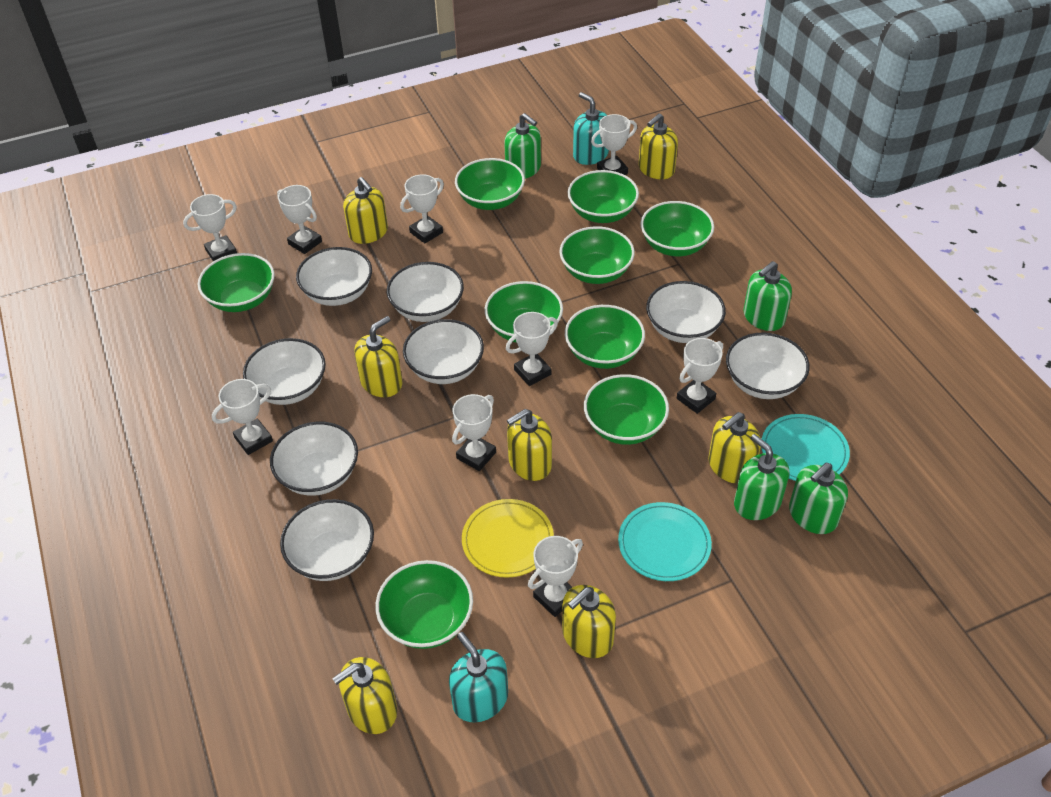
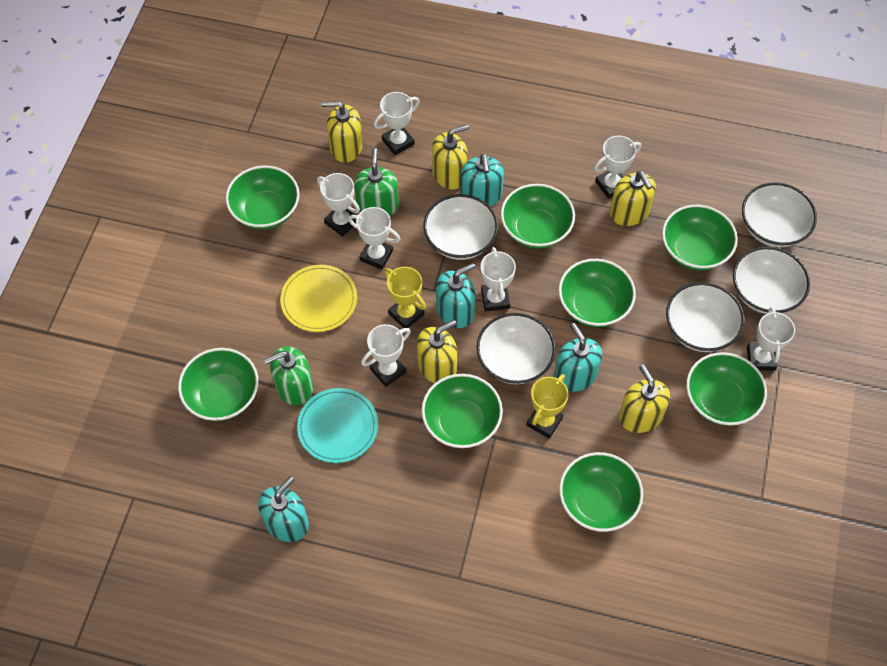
green bowl: [198,253,275,312] [375,560,473,649] [455,158,525,210] [485,281,563,343] [559,226,635,284] [565,305,645,369] [568,170,639,223] [584,374,669,445] [641,201,714,256] = 9 -> [178,348,259,421] [225,166,299,230] [421,374,503,448] [501,184,575,249] [558,259,636,327] [559,452,643,532] [662,205,738,270] [686,352,767,426] = 8
green soap dispenser: [504,113,541,179] [734,434,789,520] [744,261,792,331] [789,463,848,534] = 4 -> [264,346,313,405] [354,148,399,216] = 2
turquoise plate: [618,502,712,581] [761,414,850,481] = 2 -> [297,388,378,463] = 1
turquoise soap dispenser: [449,632,508,723] [573,92,609,165] = 2 -> [258,476,309,542] [436,263,475,328] [460,154,504,206] [554,323,602,392] = 4
white bowl: [243,338,326,405] [270,422,358,496] [280,499,374,581] [296,247,372,306] [387,262,464,322] [403,319,484,384] [646,281,726,343] [726,332,810,399] = 8 -> [423,194,498,260] [476,313,556,384] [666,282,744,352] [733,247,810,314] [742,182,817,247] = 5
white trophy: [183,194,237,261] [212,379,273,455] [277,185,322,254] [400,174,444,243] [452,394,496,471] [506,312,558,386] [528,536,583,617] [591,114,637,175] [677,338,723,414] = 9 -> [317,173,360,237] [348,207,400,270] [361,324,411,387] [374,92,420,155] [480,247,516,312] [594,136,641,199] [747,307,795,371] = 7
yellow soap dispenser: [332,657,397,734] [343,177,388,244] [354,316,403,397] [507,409,552,481] [562,585,616,658] [639,113,678,179] [708,412,761,484] = 7 -> [321,101,363,163] [417,320,457,383] [432,124,469,190] [610,171,656,226] [619,364,670,433] = 5
yellow trophy: none = 0 -> [384,267,426,328] [526,374,568,439] = 2

